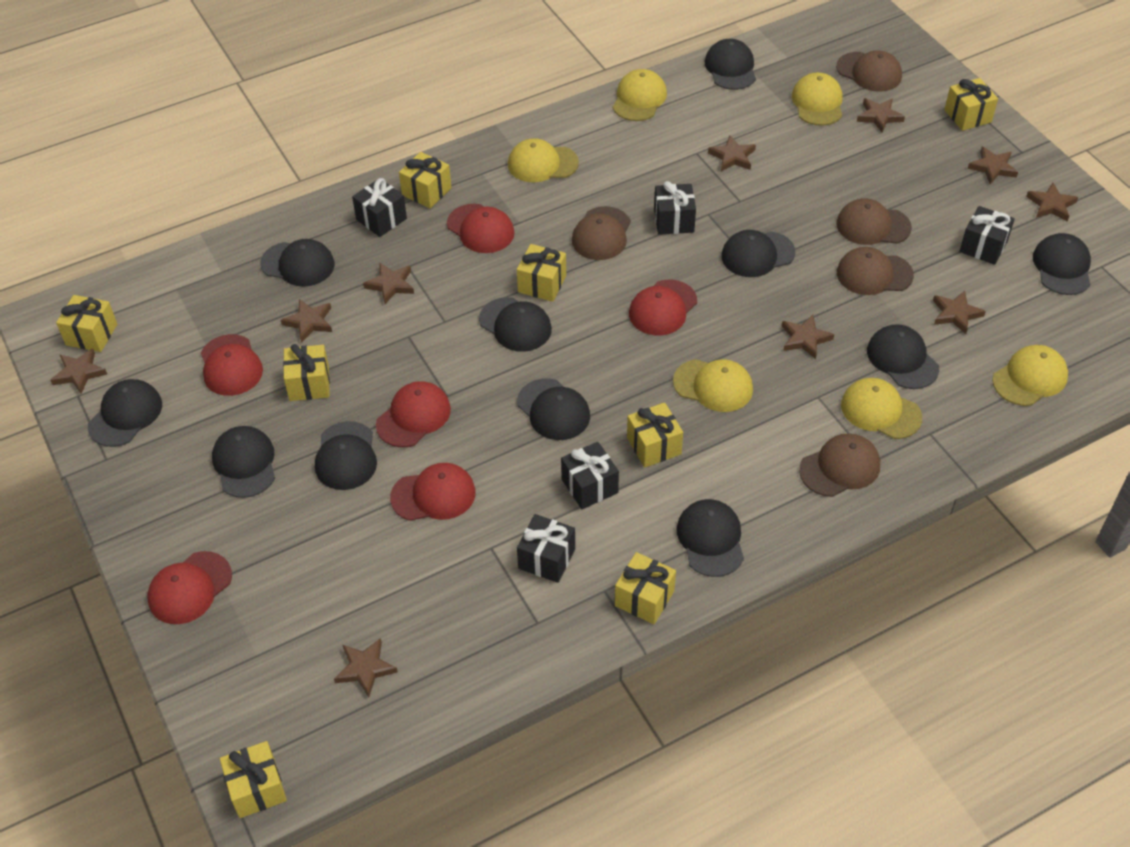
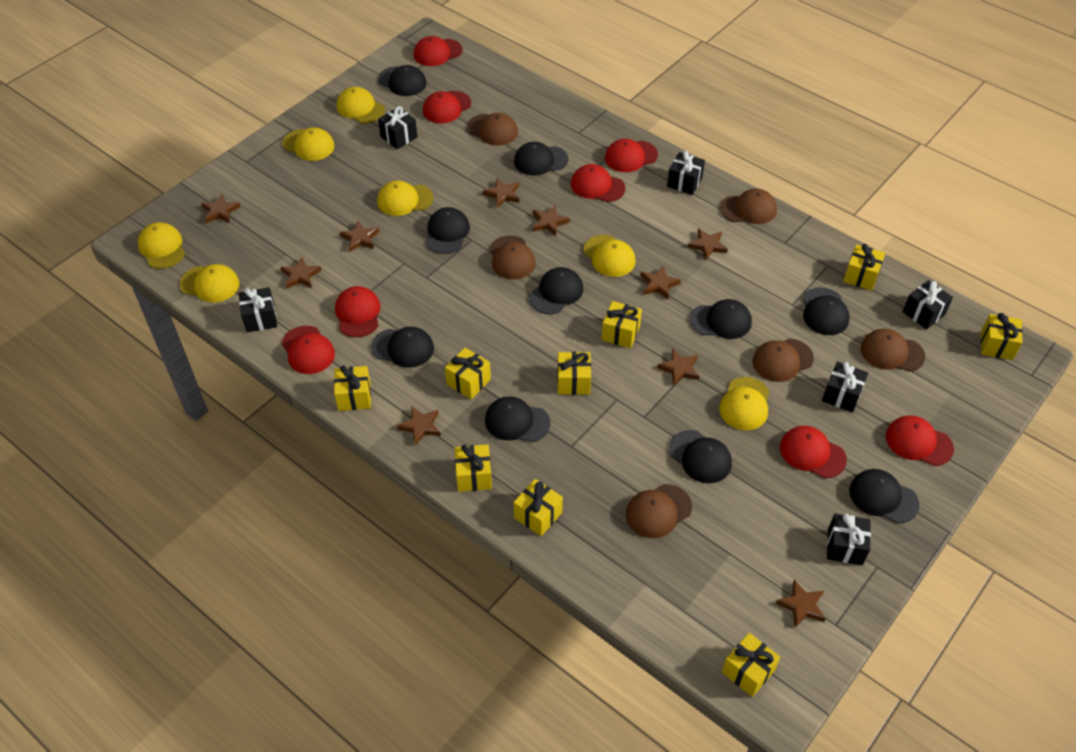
black cap: [88,379,162,447] [212,426,275,498] [260,239,335,287] [315,421,377,490] [479,297,552,352] [517,379,590,440] [677,499,744,577] [705,39,756,90] [721,230,795,277] [867,324,939,389] [1033,233,1091,295] = 11 -> [371,327,434,368] [378,65,427,96] [426,207,470,254] [485,396,550,442] [514,142,568,176] [529,267,583,314] [669,430,732,483] [690,299,752,339] [803,287,850,335] [849,469,920,523] = 10
black gift: [352,178,407,237] [517,514,575,583] [561,442,619,509] [654,181,696,235] [959,206,1015,265] = 5 -> [239,287,277,332] [378,106,417,149] [667,151,705,195] [822,361,868,413] [827,514,871,565] [903,280,953,330] = 6
brown cap: [572,206,631,260] [799,433,880,497] [836,51,902,92] [836,198,912,245] [837,247,914,295] = 5 -> [467,113,518,146] [490,235,536,280] [626,484,692,538] [720,188,777,224] [753,339,814,382] [861,329,925,371] = 6
red cap: [147,551,232,624] [201,334,263,396] [376,381,451,447] [390,463,476,521] [447,204,514,253] [629,280,697,335] = 6 -> [281,326,335,374] [335,286,380,337] [414,36,462,66] [423,91,471,123] [571,164,625,202] [605,139,658,172] [780,426,847,478] [886,415,954,466] = 8
yellow cap: [508,138,579,182] [613,69,667,121] [673,359,753,412] [792,72,842,126] [841,378,922,439] [992,345,1068,406] = 6 -> [138,222,185,269] [180,264,239,303] [282,127,335,161] [337,87,385,123] [377,181,433,216] [583,235,635,277] [719,377,769,430] = 7
yellow gift: [56,295,117,352] [220,741,287,818] [283,344,330,401] [399,152,451,209] [517,244,566,302] [615,552,676,624] [627,402,683,468] [945,78,998,131] = 8 -> [334,365,371,411] [445,348,491,399] [454,444,492,492] [514,479,563,536] [557,352,591,395] [602,301,642,348] [722,633,780,697] [843,244,885,291] [981,313,1023,360] = 9

